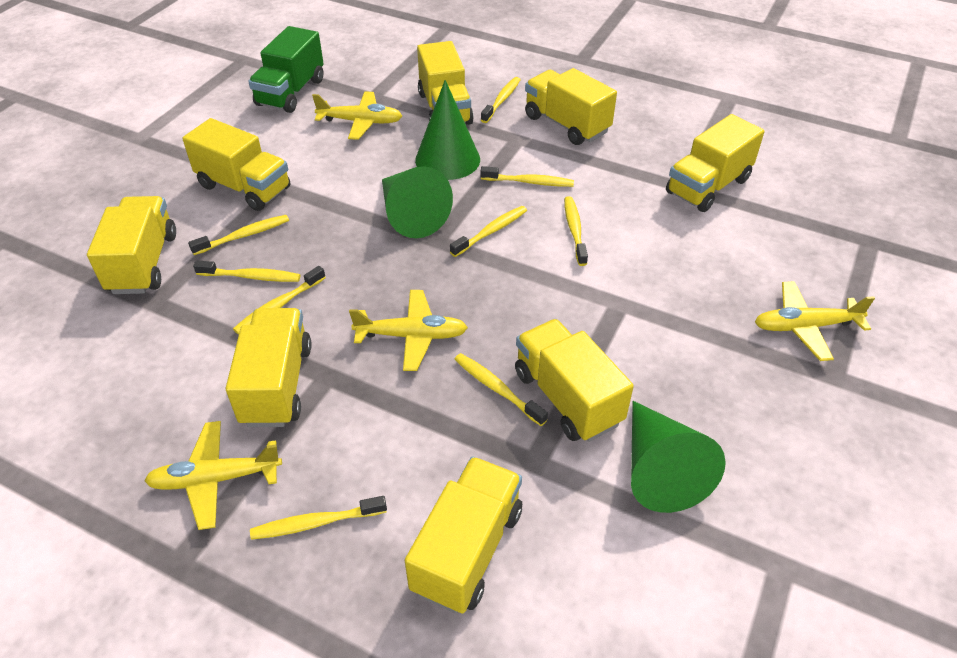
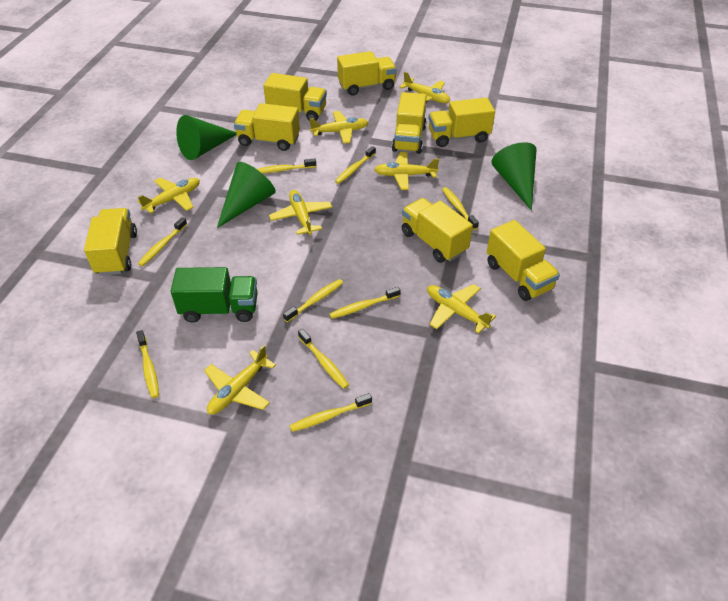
yellow plane: [144,421,282,530] [312,91,402,140] [349,290,468,371] [755,281,875,361] = 4 -> [137,178,200,214] [204,345,276,415] [269,190,332,235] [309,111,369,144] [374,152,439,190] [399,72,450,103] [427,284,496,334] = 7

